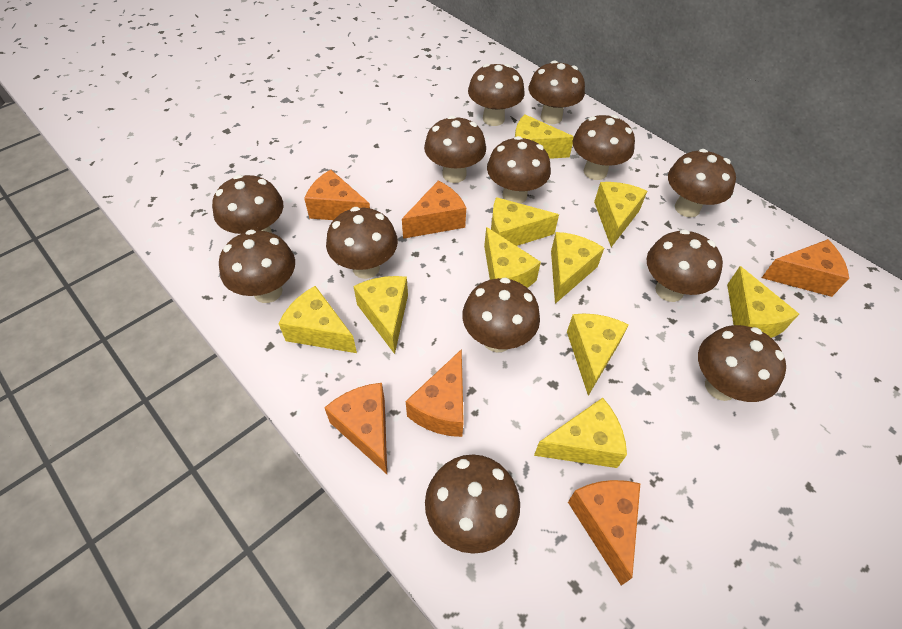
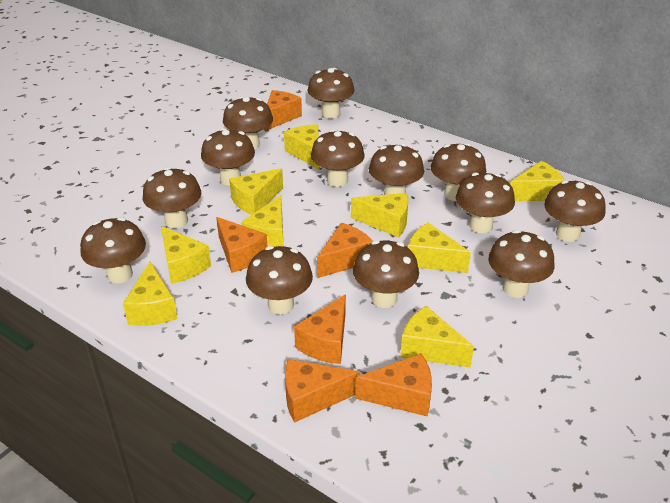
yellow cheese: [278,286,357,353] [353,276,408,354] [484,227,541,288] [491,197,559,246] [515,114,574,159] [534,398,627,468] [551,232,604,304] [567,314,629,396] [594,182,647,247] [727,266,799,338] = 10 -> [123,261,178,326] [161,226,211,284] [229,168,283,215] [241,195,283,247] [284,124,319,169] [351,193,408,238] [400,306,474,368] [408,223,471,273] [510,161,565,201] = 9

